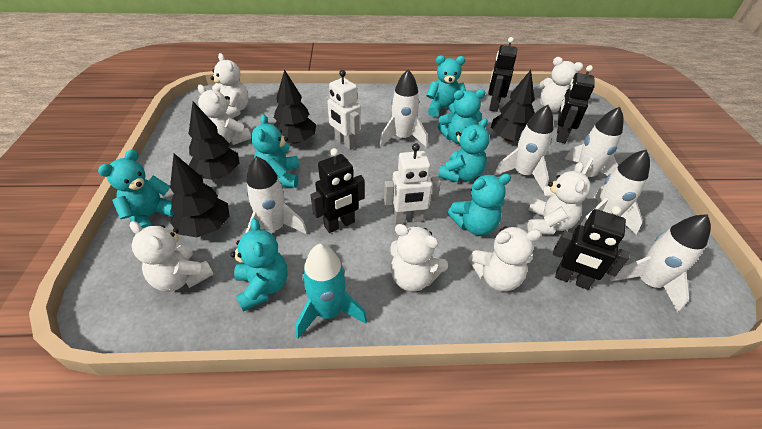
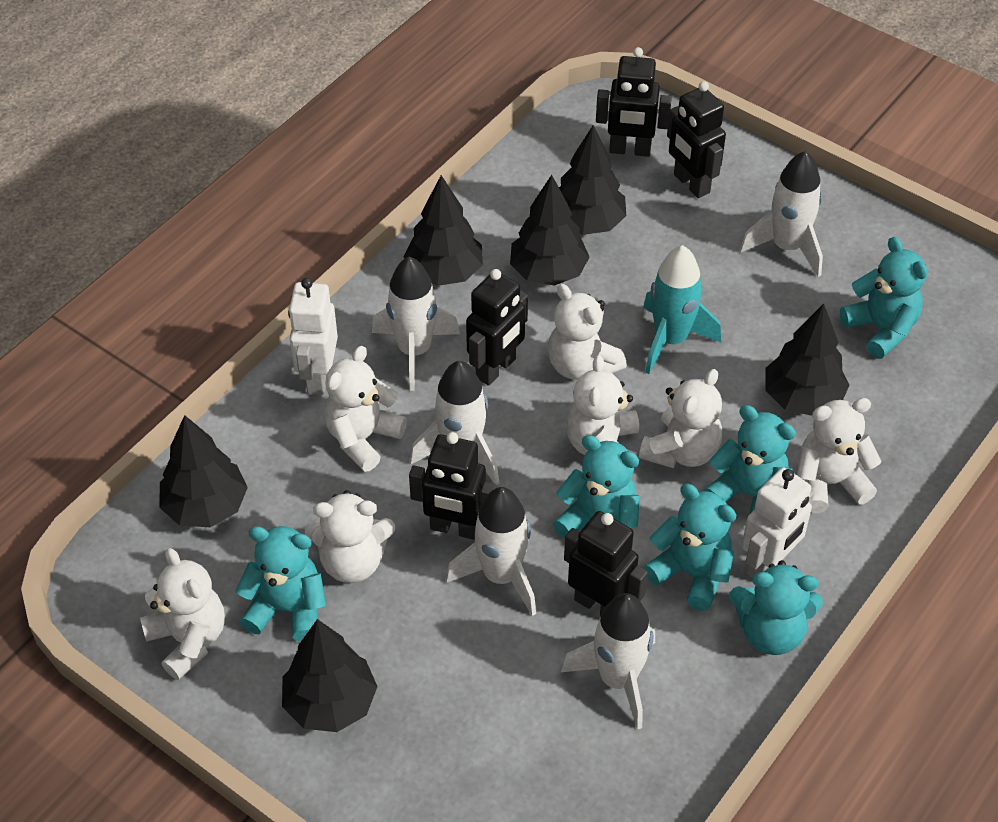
black robot: [310,148,365,233] [488,37,517,112] [553,206,630,290] [556,65,595,143] = 4 -> [409,432,497,540] [466,269,528,386] [564,511,648,616] [596,47,672,157] [667,81,726,198] = 5
black tree: [170,154,230,237] [189,102,240,180] [274,69,316,144] [491,70,535,142] = 4 -> [159,415,248,527] [282,619,378,732] [404,175,483,286] [510,175,590,286] [559,125,626,235] [765,304,849,416] = 6
turquoise teddy bear: [98,150,175,228] [230,218,287,312] [251,115,300,188] [426,55,466,117] [438,89,486,144] [438,118,490,182] [447,174,511,236] = 7 -> [235,526,326,642] [553,435,640,539] [643,484,736,611] [704,405,796,513] [729,560,823,655] [840,237,928,359] = 6
white rocket: [245,156,307,234] [379,69,428,147] [494,105,553,192] [565,107,624,177] [580,149,650,235] [610,214,711,313] = 6 -> [372,257,460,391] [410,361,499,485] [446,487,536,616] [561,593,655,730] [740,151,823,277] = 5

